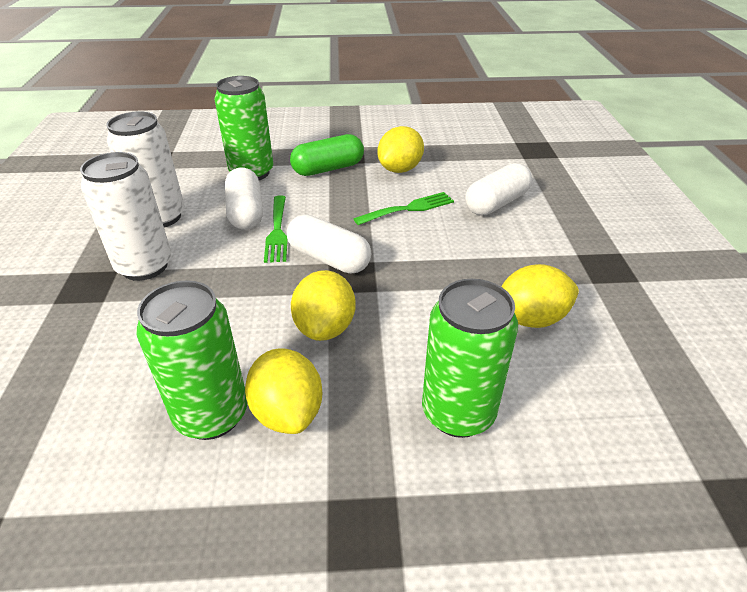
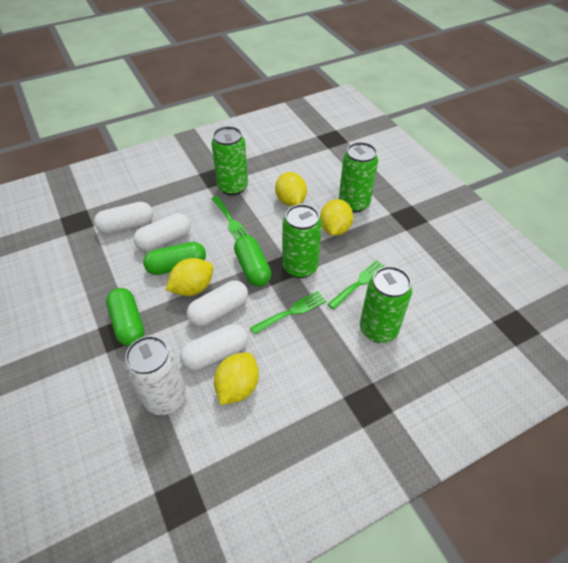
green can: [137,280,247,440] [214,76,273,180] [422,279,518,438] = 3 -> [211,126,248,196] [282,204,322,278] [339,142,378,213] [360,266,412,343] = 4
green capsule: [290,134,364,176] = 1 -> [106,288,145,346] [143,242,206,275] [234,235,271,287] = 3
green fork: [264,195,288,263] [353,192,454,225] = 2 -> [211,196,249,240] [250,291,326,335] [327,260,386,310] = 3
white can: [80,152,171,281] [106,111,185,227] = 2 -> [125,336,186,415] = 1
white capsule: [225,167,263,230] [287,214,371,274] [465,163,532,215] = 3 -> [94,202,153,234] [133,213,191,251] [180,324,248,371] [187,281,248,327] = 4

